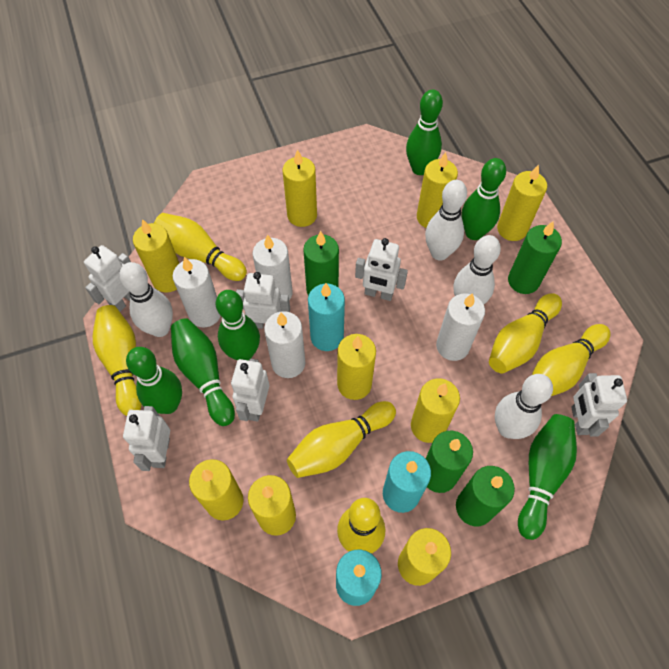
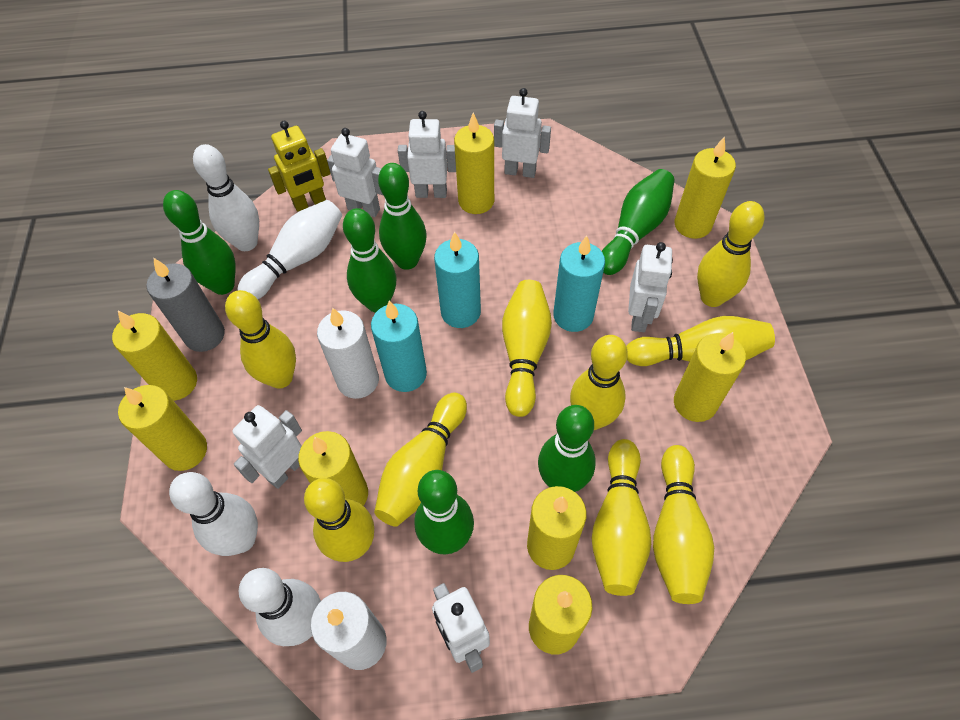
green candle: [303,231,339,296] [425,431,473,493] [456,466,515,526] [508,221,562,294] = 4 -> none = 0
grey candle: none = 0 -> [147,258,225,352] = 1
white candle: [173,257,221,327] [253,234,292,300] [264,311,305,378] [436,293,485,361] = 4 -> [310,592,387,670] [317,307,379,399] = 2
yellow bowling pin: [93,305,142,416] [154,213,247,281] [287,401,396,478] [337,498,385,554] [489,293,562,373] [532,324,611,396] = 6 -> [225,290,296,389] [304,478,374,562] [374,393,467,527] [502,280,552,417] [570,335,628,430] [592,439,651,596] [626,316,775,366] [653,445,714,604] [697,201,765,307] = 9
yellow candle: [133,219,179,293] [189,459,244,521] [248,475,296,536] [283,149,317,227] [337,334,376,400] [398,528,451,586] [411,378,460,443] [417,152,458,228] [497,164,547,241] = 9 -> [112,311,197,401] [118,385,207,471] [298,431,368,506] [454,112,494,214] [527,486,587,570] [529,575,592,654] [674,332,746,422] [675,136,736,239] = 8
yellow robot: none = 0 -> [268,121,331,212] = 1

